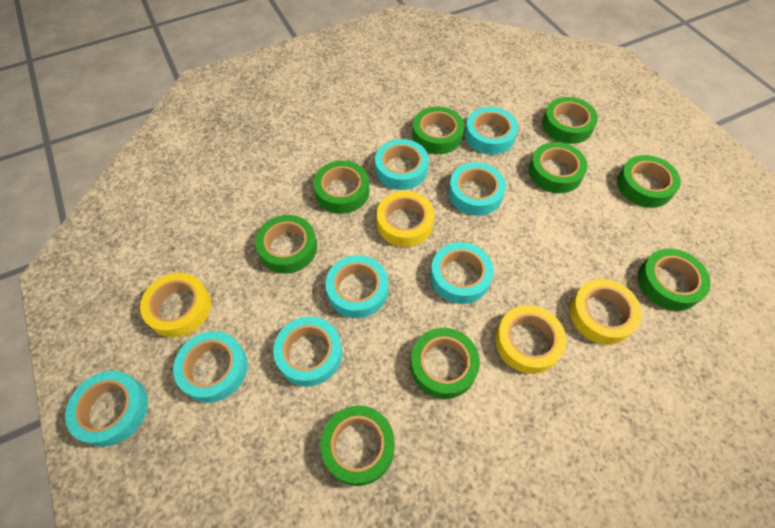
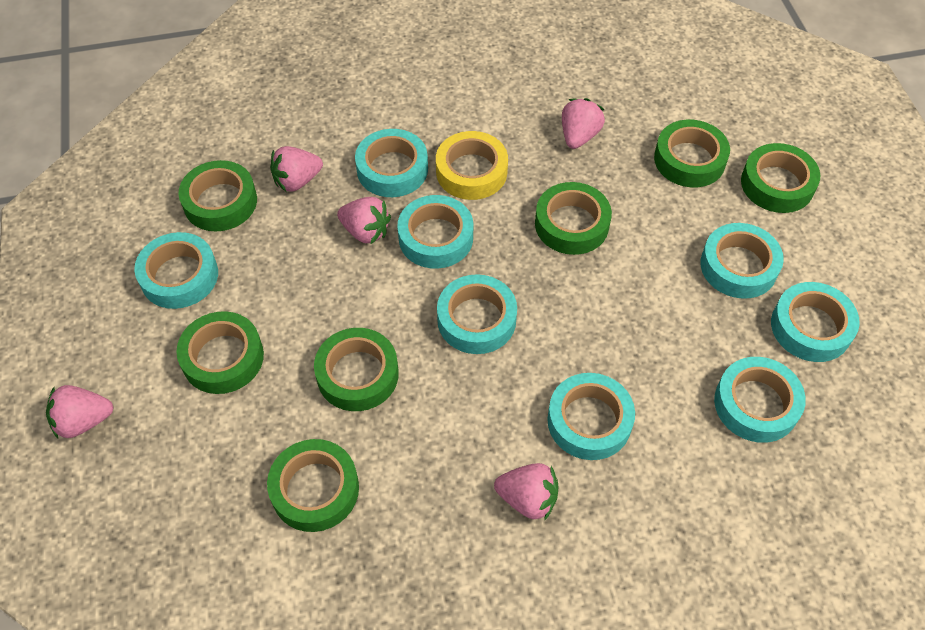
green tape: [255,215,317,274] [313,161,369,214] [320,406,395,486] [411,328,480,399] [412,107,464,154] [529,142,588,193] [542,97,598,144] [617,155,681,208] [638,248,711,311] = 9 -> [176,311,264,394] [179,160,257,231] [267,439,359,532] [314,328,399,411] [535,182,612,255] [654,120,730,187] [741,143,820,213] = 7
pink strawberry: none = 0 -> [46,385,114,439] [270,146,323,192] [337,197,391,244] [494,463,559,521] [562,98,605,149] = 5
yellow tape: [140,273,211,338] [377,191,434,247] [495,305,566,374] [570,279,642,345] = 4 -> [436,131,508,200] = 1

